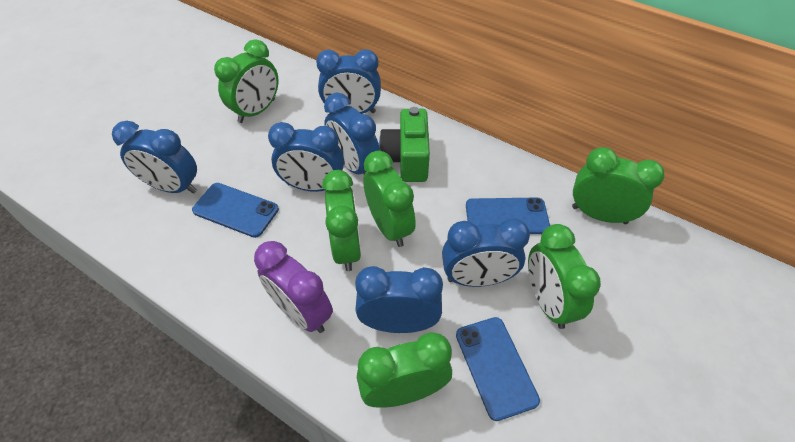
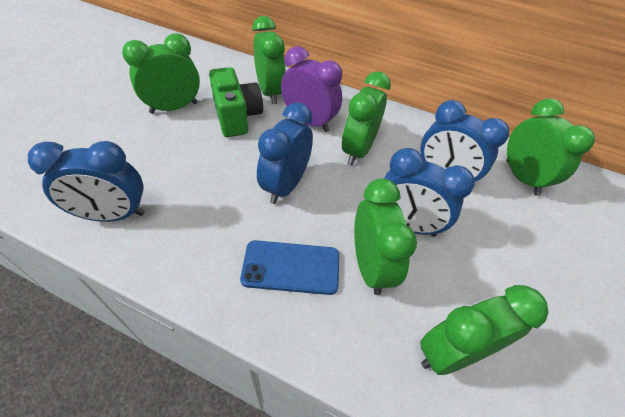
blue clock: [112,121,197,194] [268,122,344,192] [316,49,381,114] [324,93,380,174] [355,266,443,333] [442,218,530,287] = 6 -> [28,141,144,222] [257,103,313,204] [384,148,475,237] [420,100,509,182] = 4
blue phone: [192,183,279,238] [456,317,540,421] [466,197,550,234] = 3 -> [240,240,339,295] = 1

